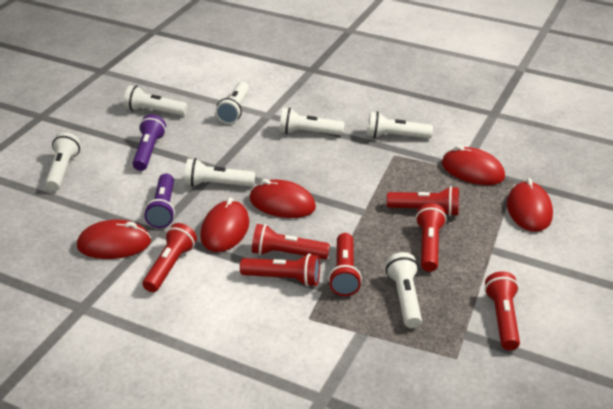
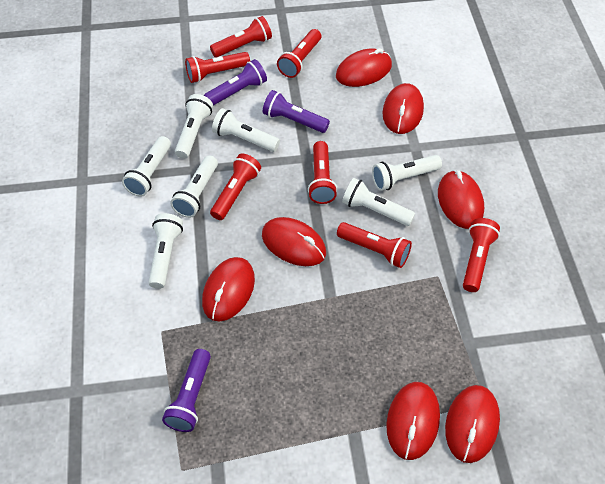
purple flashlight: [133,115,166,171] [144,173,175,228] = 2 -> [162,349,211,432] [204,59,267,105] [263,90,330,133] = 3
red mouse: [77,220,151,259] [200,197,249,252] [250,179,316,218] [442,145,505,185] [507,178,553,232] = 5 -> [202,257,255,322] [262,217,326,266] [336,48,392,87] [383,83,424,134] [386,382,440,460] [438,170,484,229] [445,385,500,463] = 7

